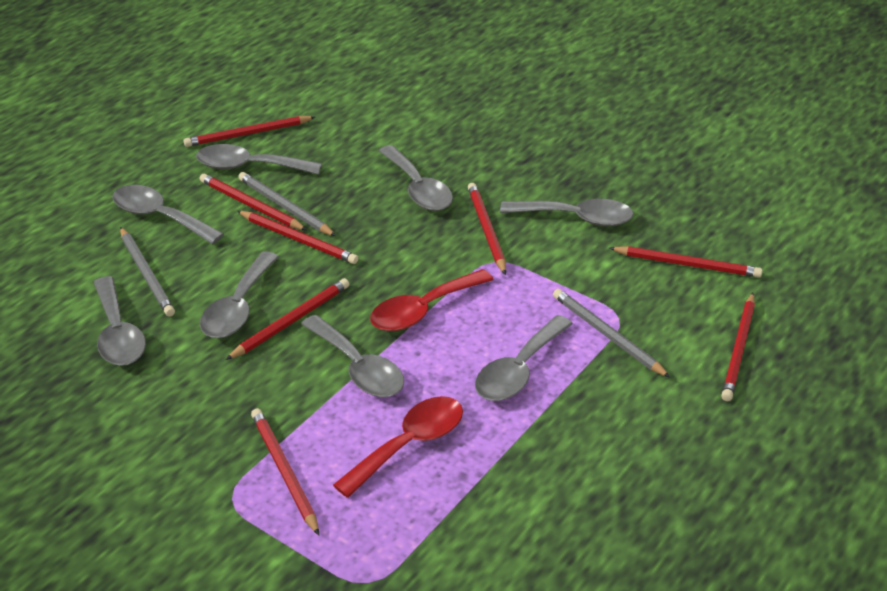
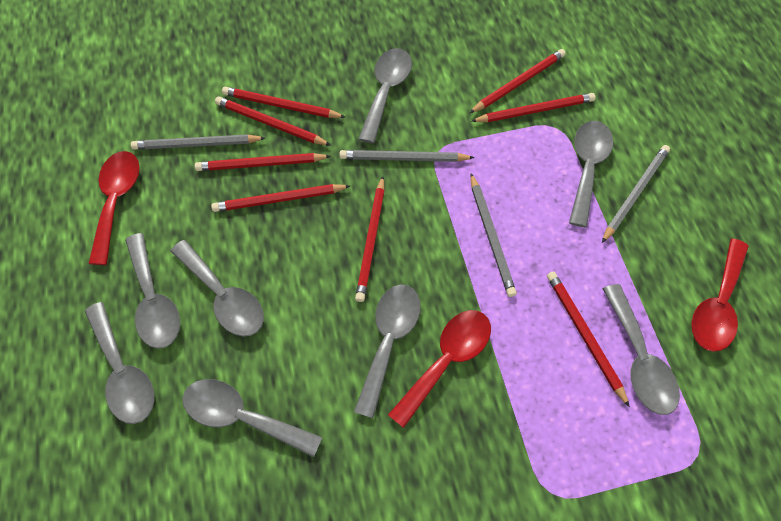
grey pencil: [120,227,175,317] [238,172,336,236] [553,289,671,378] = 3 -> [131,134,265,150] [340,150,475,162] [470,174,517,297] [602,145,670,243] = 4
red spoon: [333,396,463,498] [370,269,494,331] = 2 -> [88,151,140,265] [388,310,491,428] [692,239,749,352] = 3

